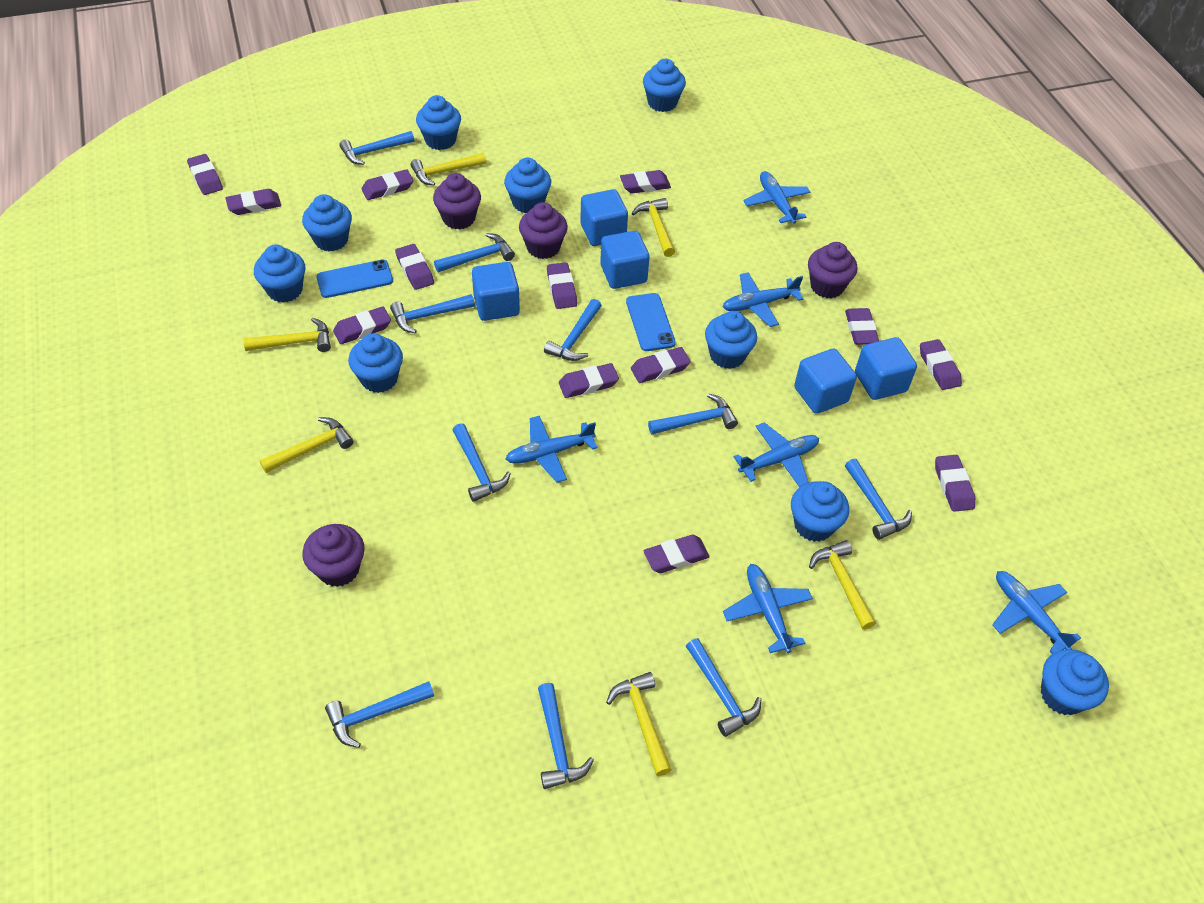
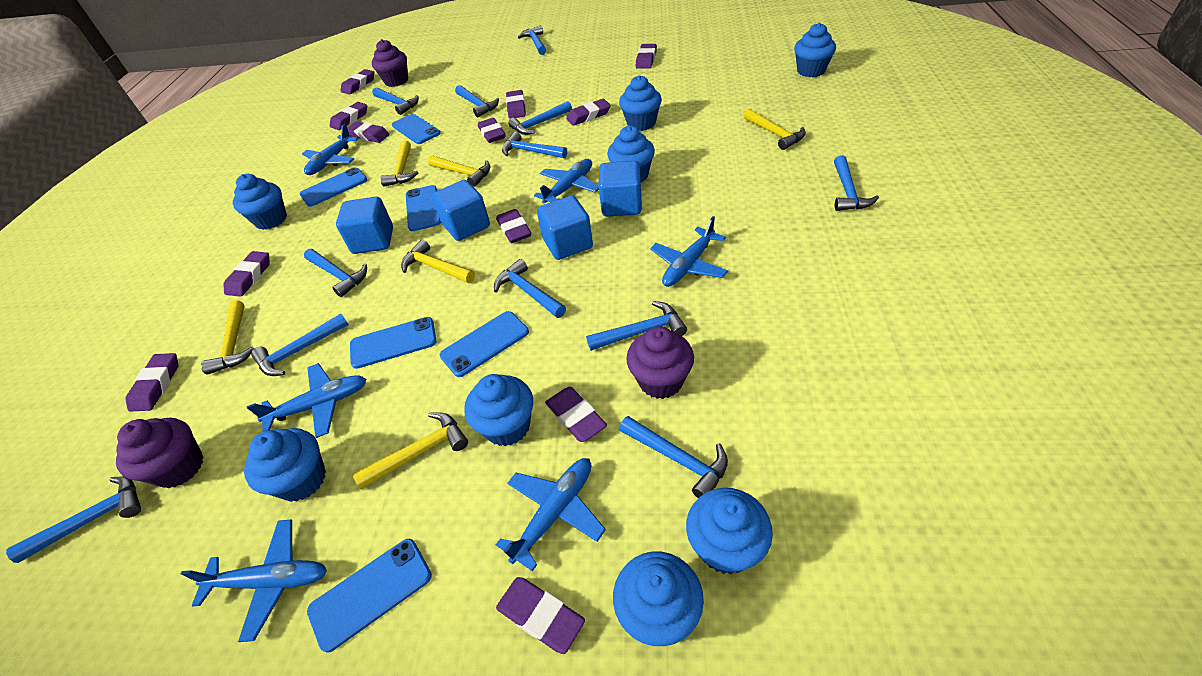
blue cube: [472,262,520,321] [580,189,628,246] [600,231,650,289] [794,349,857,414] [855,337,917,400] = 5 -> [336,197,393,254] [432,180,490,241] [537,196,593,260] [598,161,642,217] = 4
blue cupcake: [254,244,305,302] [302,194,352,251] [348,333,403,393] [416,95,461,150] [504,158,551,213] [643,59,686,112] [705,311,757,369] [791,481,849,542] [1041,649,1109,715] = 9 -> [233,174,287,230] [244,428,326,502] [464,374,533,447] [607,126,655,182] [613,551,704,646] [619,75,662,131] [686,488,773,574] [794,23,836,77] = 8
blue hammer: [325,681,434,748] [339,131,414,165] [390,294,475,333] [434,233,515,272] [452,423,511,502] [538,683,594,789] [544,299,602,361] [648,393,738,434] [686,638,761,737] [845,459,912,540] = 10 -> [6,477,141,563] [251,314,349,376] [304,249,367,297] [372,88,419,115] [455,85,499,117] [494,259,566,318] [502,132,567,158] [508,101,572,135] [518,25,546,55] [586,301,687,351] [619,416,728,498] [834,155,879,211] = 12
blue phone: [316,260,393,298] [626,293,676,351] = 2 -> [300,167,367,207] [307,539,432,653] [350,317,437,369] [392,114,441,144] [406,185,441,231] [440,311,529,377] = 6
purple cupcake: [302,524,365,587] [433,173,481,230] [519,202,568,259] [808,242,857,298] = 4 -> [116,418,204,488] [372,39,408,87] [626,326,694,399] = 3
purple eraser: [187,154,223,195] [225,189,281,215] [333,306,391,344] [361,169,413,200] [395,244,434,290] [547,262,577,309] [559,363,619,398] [620,170,671,194] [631,347,690,383] [644,535,710,573] [845,308,879,345] [920,339,962,390] [935,455,975,512] = 13 -> [125,353,178,412] [223,251,270,297] [330,102,367,130] [341,69,375,95] [347,122,390,143] [478,118,506,143] [496,209,532,243] [496,577,585,654] [506,90,526,119] [545,387,607,442] [566,99,611,126] [636,44,657,68] = 12

